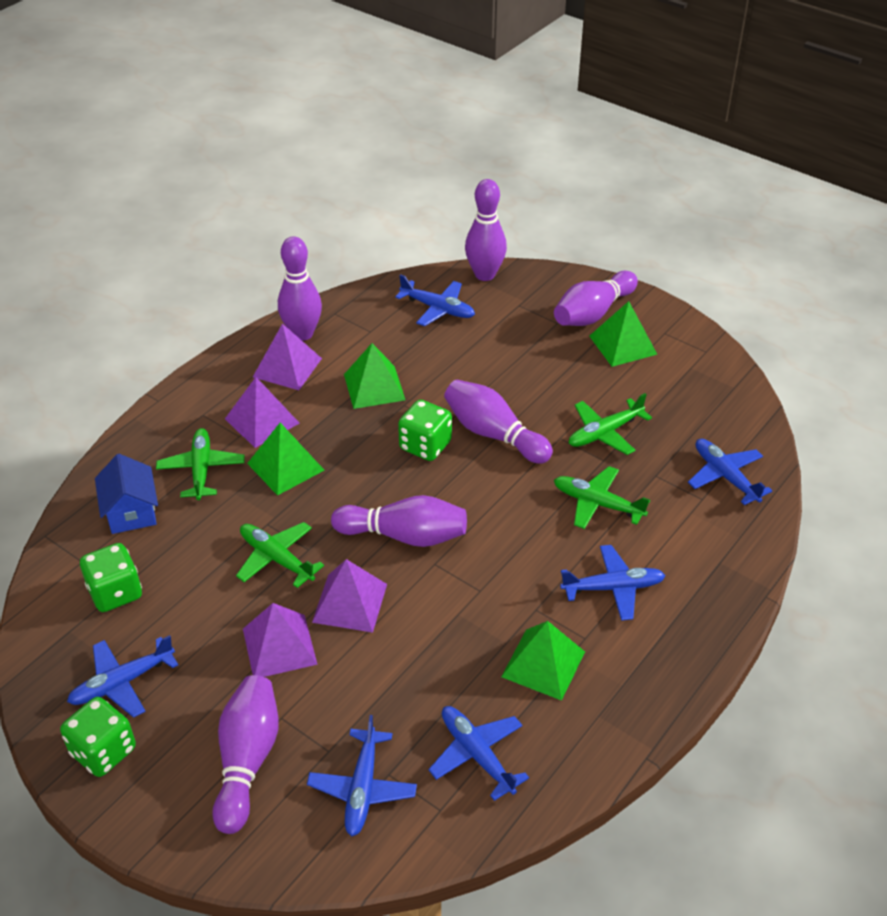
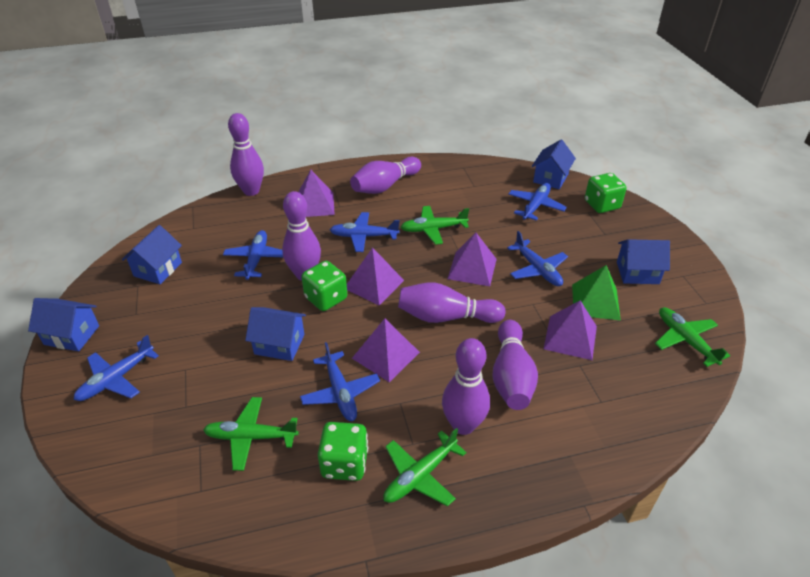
blue house: [95,454,158,534] = 1 -> [28,298,99,351] [122,225,182,284] [245,307,306,361] [532,140,576,189] [617,239,670,284] = 5
green pyramid: [247,423,324,496] [344,343,405,409] [501,621,585,701] [589,301,658,367] = 4 -> [572,265,621,320] = 1
purple pyramid: [225,377,300,448] [243,603,318,677] [253,324,322,390] [312,559,387,633] = 4 -> [298,170,335,217] [347,247,404,305] [352,318,420,382] [447,232,497,286] [544,300,597,360] = 5

